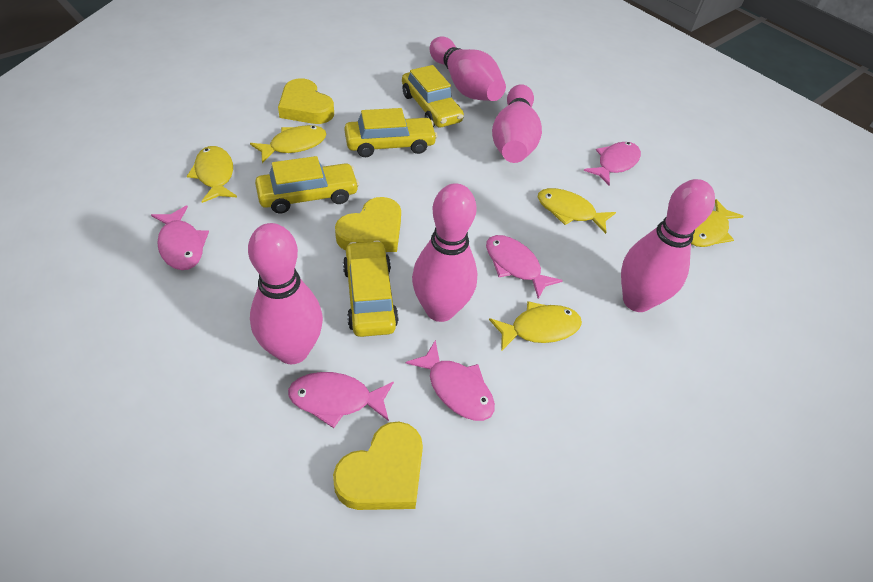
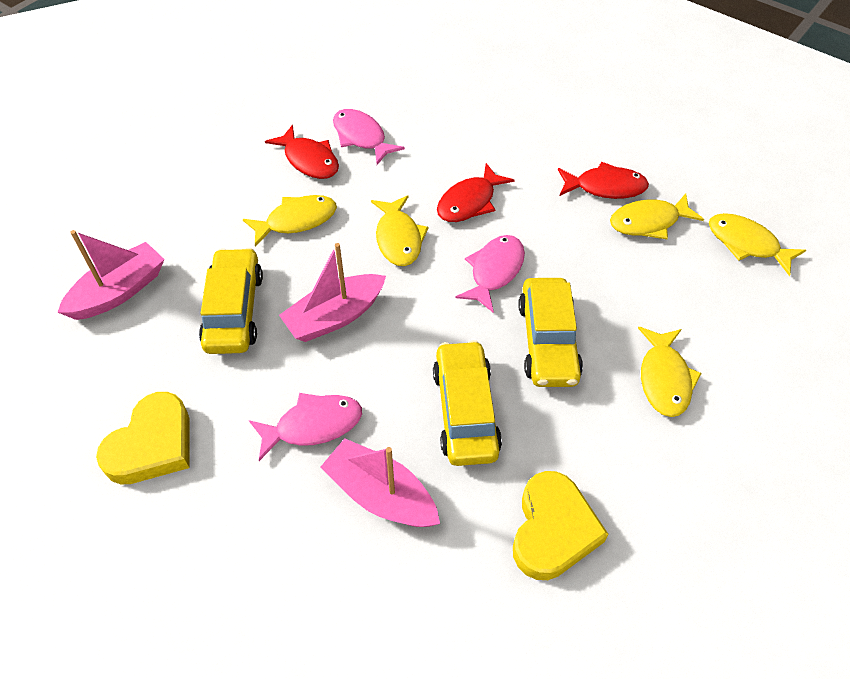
pink boat: none = 0 -> [57,230,164,320] [279,243,386,342] [321,438,440,527] = 3
pink bowling pin: [248,223,323,364] [412,183,478,322] [430,37,506,101] [492,84,542,163] [621,179,715,312] = 5 -> none = 0
pink fish: [151,206,209,270] [288,372,394,428] [406,340,495,421] [486,235,563,299] [584,142,641,185] = 5 -> [249,393,362,461] [333,109,405,165] [456,235,525,313] = 3
red fish: none = 0 -> [265,125,339,179] [437,163,514,222] [558,162,649,199] = 3
yellow car: [255,156,359,213] [343,240,399,337] [344,108,437,157] [402,65,464,127] = 4 -> [199,248,263,354] [433,340,502,466] [518,278,583,387] = 3
yellow heart: [278,78,334,124] [333,422,423,510] [335,197,401,252] = 3 -> [96,392,190,484] [513,471,608,580] = 2

